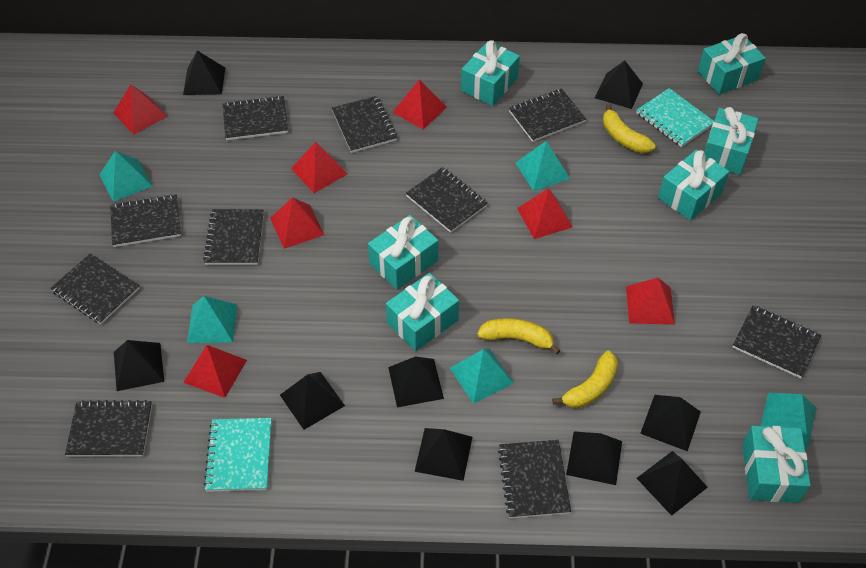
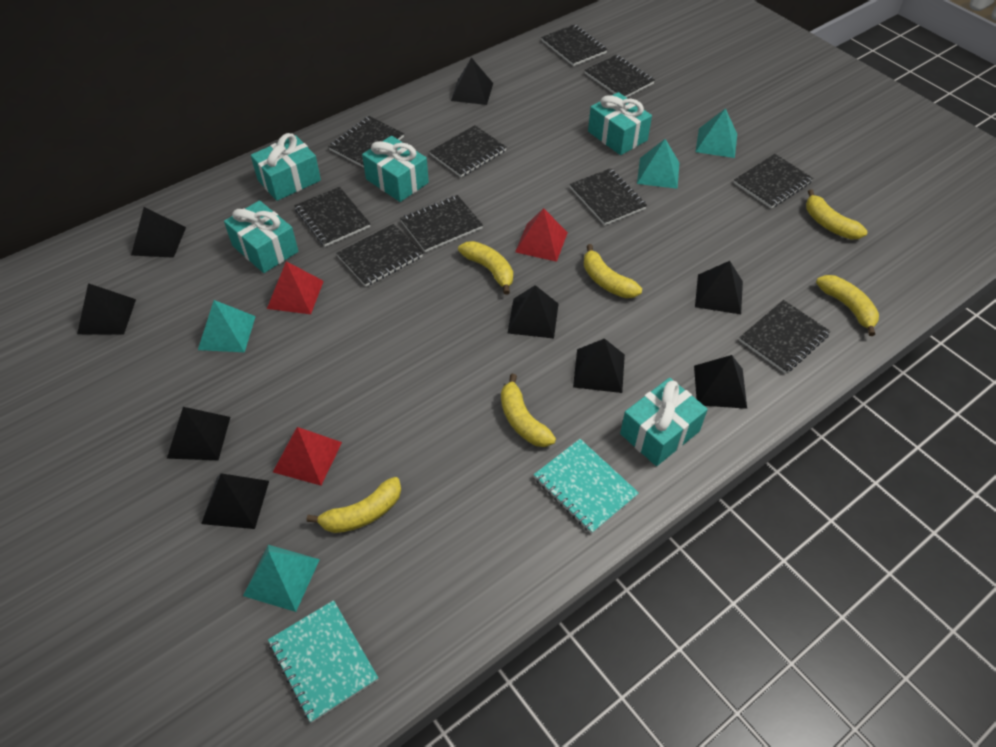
red pyramid: [113,85,167,135] [183,345,247,398] [270,197,324,249] [291,142,348,193] [392,79,447,130] [517,189,573,239] [626,278,675,325] = 7 -> [267,261,324,314] [273,427,342,486] [515,208,568,262] = 3
turquoise gift: [368,215,438,290] [386,273,459,351] [461,40,520,106] [658,149,729,221] [698,33,766,95] [704,107,759,175] [742,426,811,503] = 7 -> [224,200,298,273] [251,133,321,201] [362,136,429,202] [588,92,652,155] [620,378,708,466] = 5
turquoise pyramid: [99,151,152,202] [187,296,237,343] [450,348,514,404] [515,141,570,191] [761,393,816,448] = 5 -> [198,300,256,352] [243,545,320,612] [637,139,679,189] [695,108,737,158] = 4
yellow banana: [477,318,561,355] [552,351,618,408] [603,104,655,153] = 3 -> [307,477,401,533] [458,241,513,295] [501,374,556,447] [584,244,642,298] [806,189,867,239] [816,275,879,336] = 6

